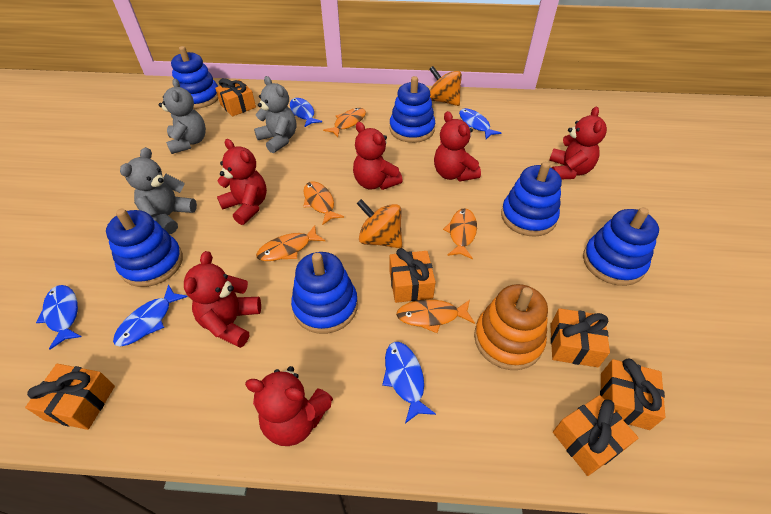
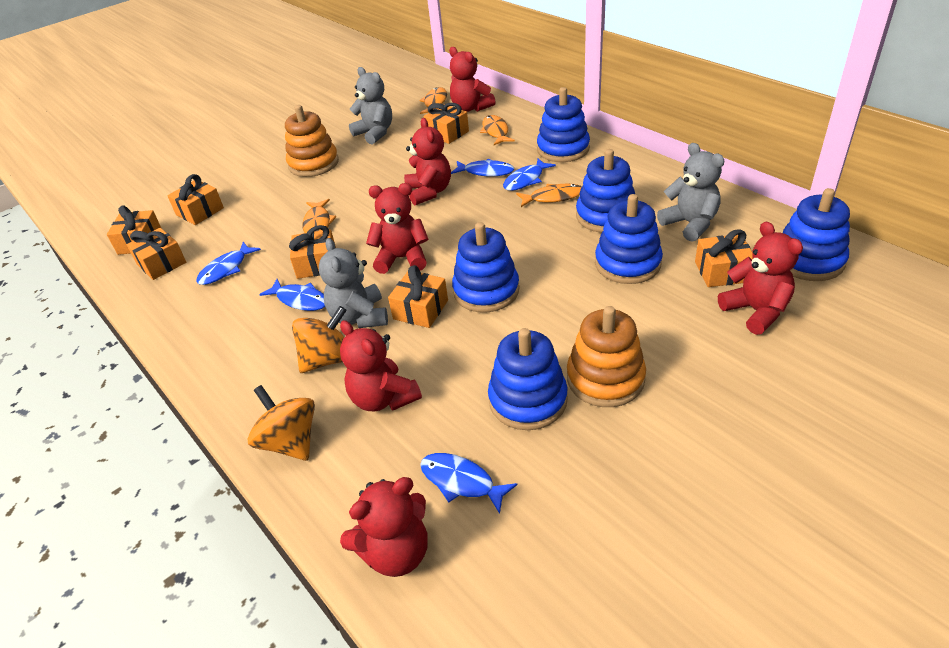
orange fish: [256,225,325,261] [303,181,344,225] [323,108,366,137] [396,299,475,333] [443,208,477,259] = 5 -> [302,199,336,233] [419,87,447,114] [480,115,515,145] [516,184,582,207] = 4
orange gift: [25,364,115,430] [215,78,256,117] [389,248,436,303] [550,308,610,367] [553,395,639,476] [600,358,665,430] = 6 -> [107,205,162,255] [127,228,186,280] [167,174,224,225] [289,225,336,279] [388,265,448,328] [423,103,469,144] [695,229,753,287] = 7
orange stacking toy: [474,284,548,370] = 1 -> [285,105,339,177] [567,306,646,407] = 2

